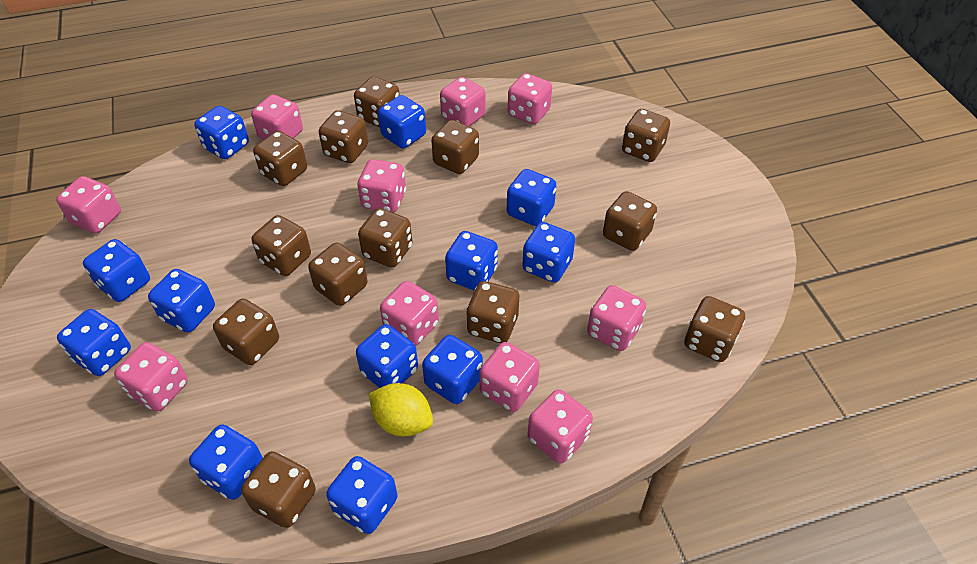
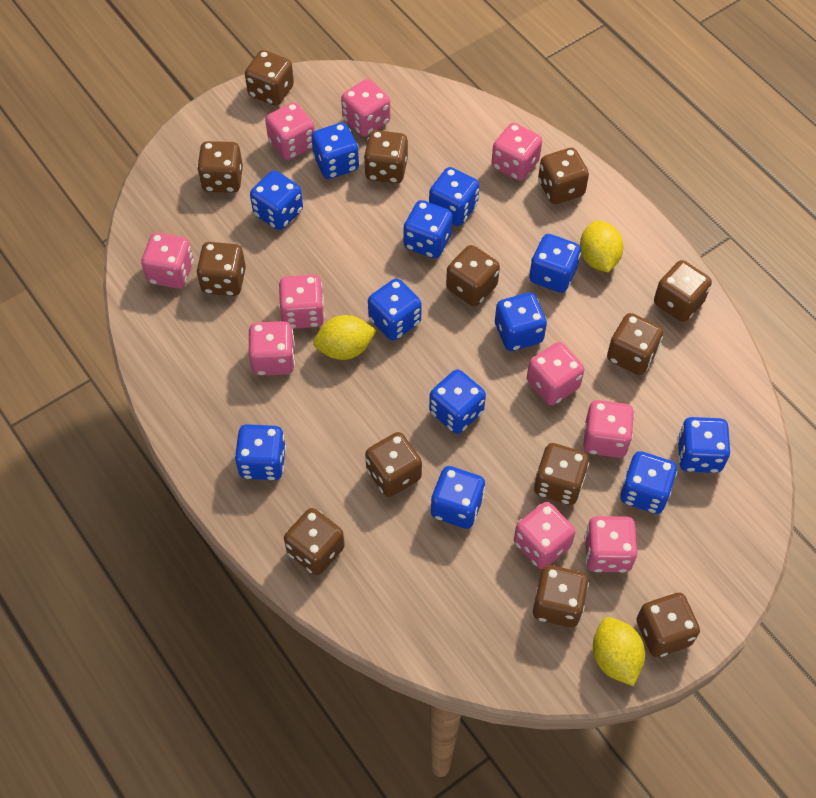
yellow lemon: [368,383,433,436] = 1 -> [313,315,377,360] [580,220,624,272] [593,617,645,686] = 3

